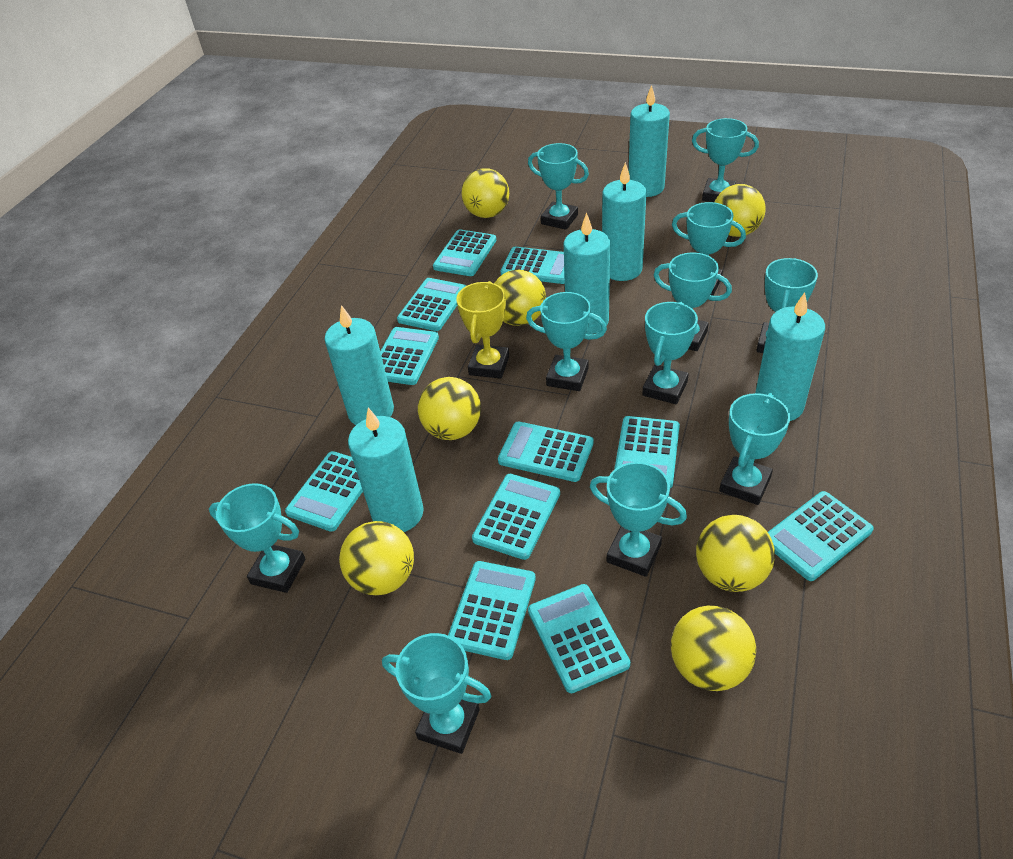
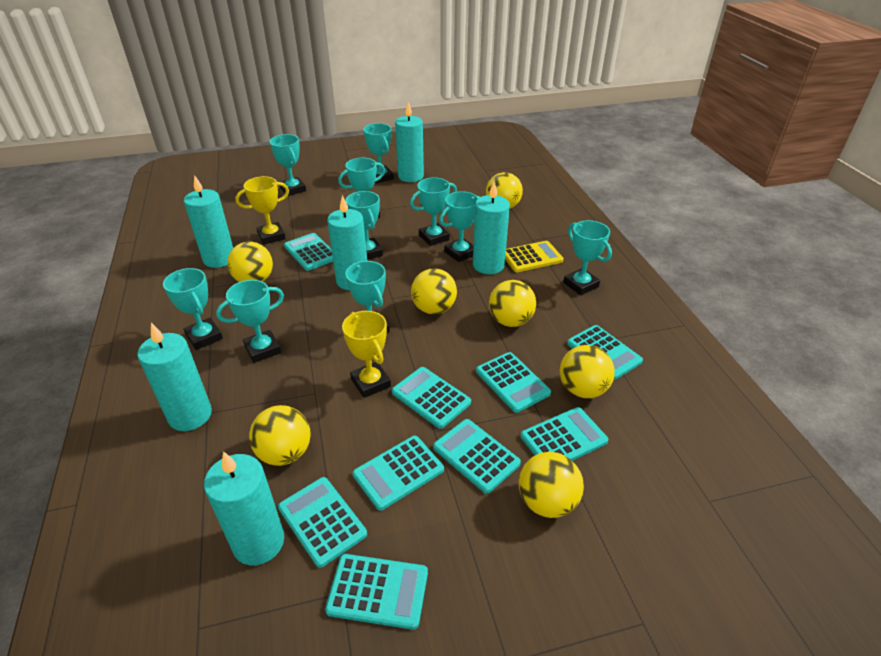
turquoise calculator: [285,451,363,532] [380,327,439,385] [397,278,466,331] [433,229,496,276] [448,561,536,660] [472,474,560,560] [498,422,593,482] [500,247,565,284] [528,584,630,693] [614,416,680,488] [768,491,874,581] = 11 -> [278,477,367,568] [284,233,333,271] [325,554,428,630] [353,436,444,511] [392,367,471,429] [433,419,521,494] [476,352,551,413] [521,407,608,461] [567,325,643,380] = 9
turquoise trophy: [209,483,305,593] [382,633,491,754] [526,292,607,391] [528,143,589,230] [590,462,687,577] [642,302,698,404] [654,252,732,351] [672,202,746,296] [692,118,759,202] [719,393,791,505] [756,258,818,353] = 11 -> [163,268,223,350] [216,280,284,363] [270,134,306,196] [338,158,385,218] [345,261,390,333] [346,191,383,260] [363,123,394,183] [410,177,457,246] [439,191,480,262] [563,220,612,295] = 10
yellow calculator: none = 0 -> [505,241,564,272] = 1
yellow trophy: [456,281,509,379] = 1 -> [235,176,289,245] [342,311,391,398] = 2

